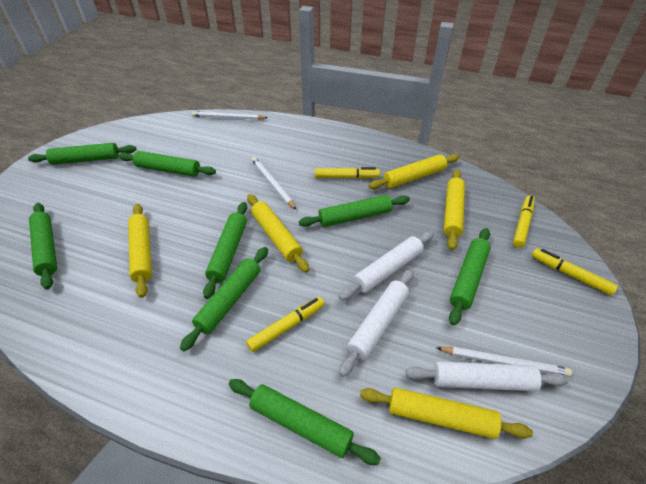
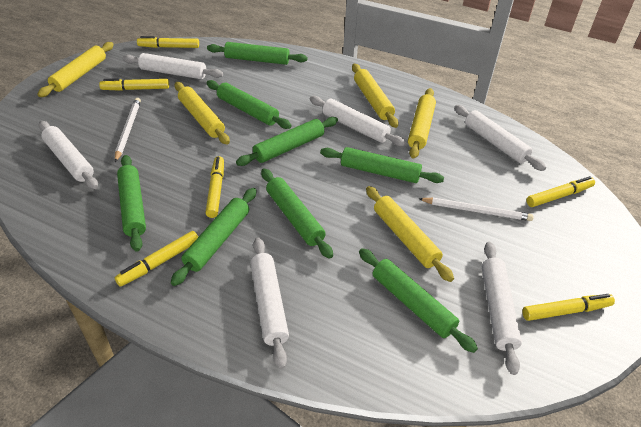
white pencil: [192,111,268,120] [252,157,296,210] [437,347,572,377] = 3 -> [115,98,141,162] [418,198,534,221] = 2
white rolling pin: [339,231,434,300] [339,269,414,377] [406,361,569,391] = 3 -> [39,121,98,189] [122,53,223,79] [250,237,289,369] [310,96,406,146] [454,105,546,171] [482,242,522,375] = 6
yellow marker: [246,297,324,352] [315,167,380,179] [513,195,535,248] [532,248,618,295] = 4 -> [99,78,169,91] [115,231,198,287] [137,36,199,48] [205,156,224,218] [522,294,615,321] [526,176,595,207] = 6

